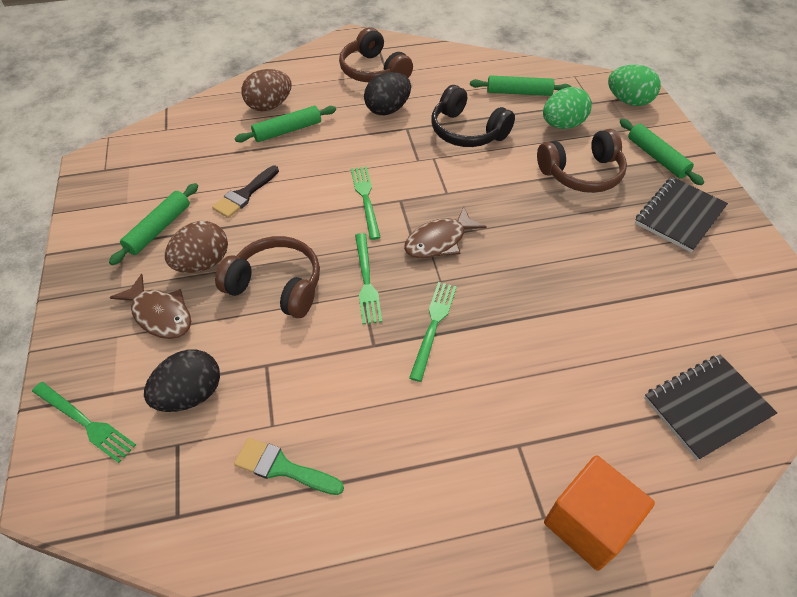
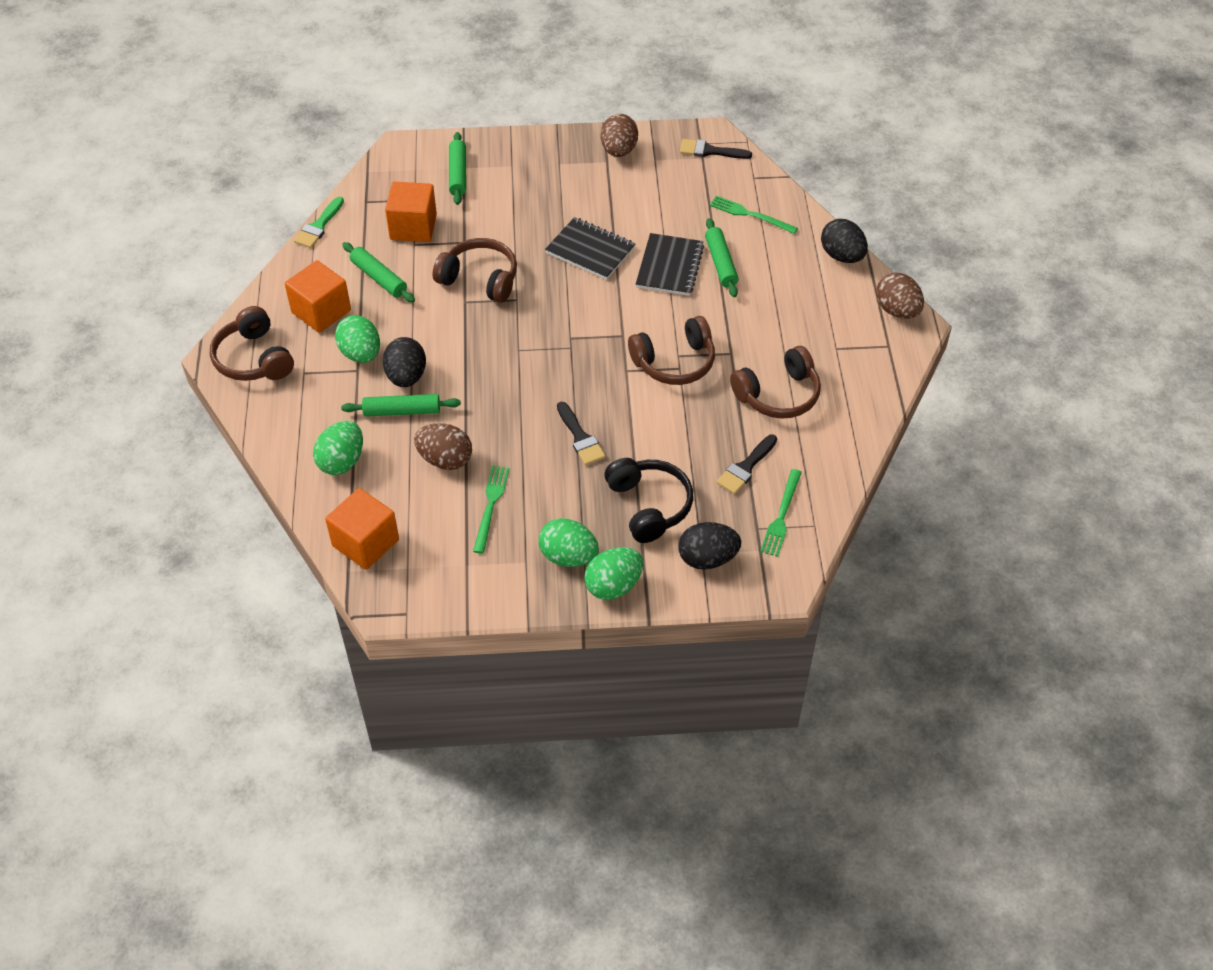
black brush: [212,166,279,218] = 1 -> [557,402,606,465] [680,139,752,159] [716,435,777,494] = 3
black egg: [144,349,220,412] [364,72,411,115] = 2 -> [383,337,426,387] [678,522,741,569] [821,219,868,263] = 3
brown egg: [165,221,228,273] [241,69,292,111] = 2 -> [414,423,472,470] [600,114,638,157] [876,273,924,319] = 3
brown fish: [109,274,191,339] [404,207,487,259] = 2 -> none = 0
brown headphones: [215,236,320,318] [339,27,413,82] [537,129,627,193] = 3 -> [210,306,294,381] [432,238,517,303] [628,316,715,385] [730,346,821,419] = 4
green egg: [543,87,592,129] [608,65,661,106] = 2 -> [313,421,363,475] [335,315,380,363] [539,518,599,567] [584,547,643,600] = 4
green fork: [32,382,136,463] [351,167,381,240] [355,233,382,324] [409,282,457,382] = 4 -> [473,466,510,553] [710,195,798,234] [760,469,802,557] = 3
orange cube: [544,455,655,571] = 1 -> [285,260,351,333] [325,488,399,570] [385,182,437,242] = 3

